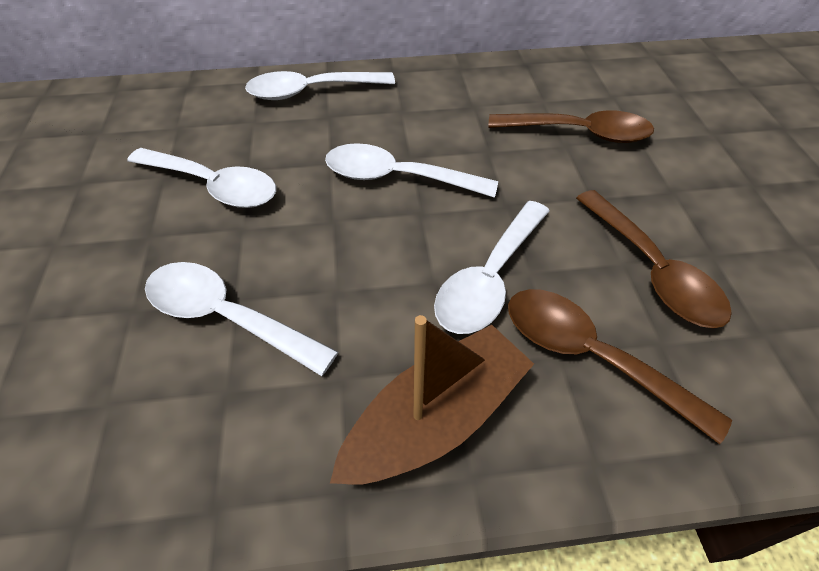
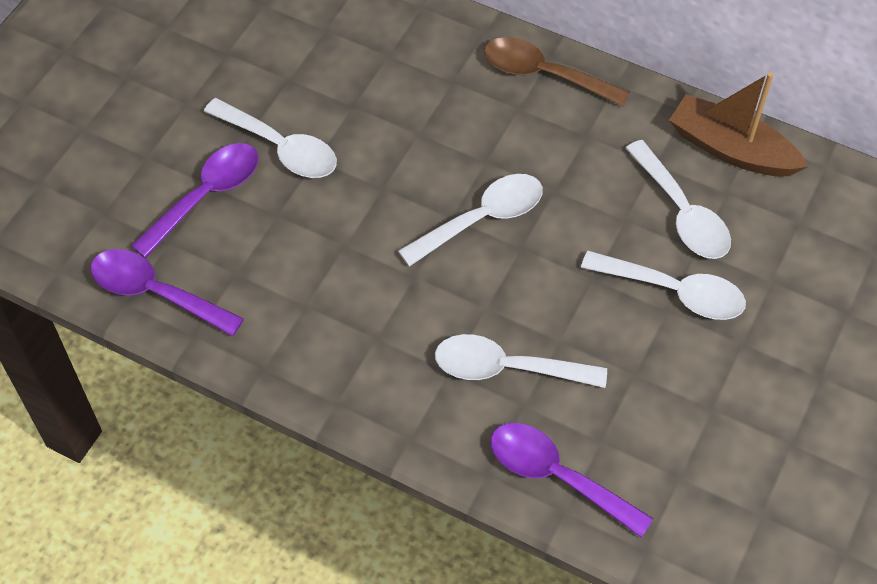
brown spoon: [488,110,654,143] [508,289,732,444] [576,190,732,328] = 3 -> [484,37,630,106] = 1
purple spoon: none = 0 -> [91,249,244,336] [131,143,259,258] [490,423,654,538] = 3

